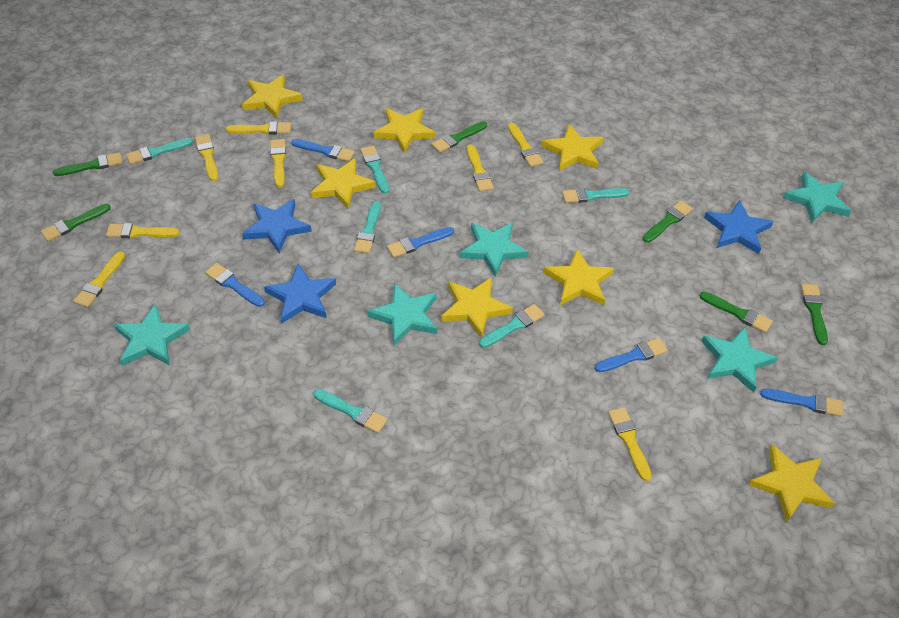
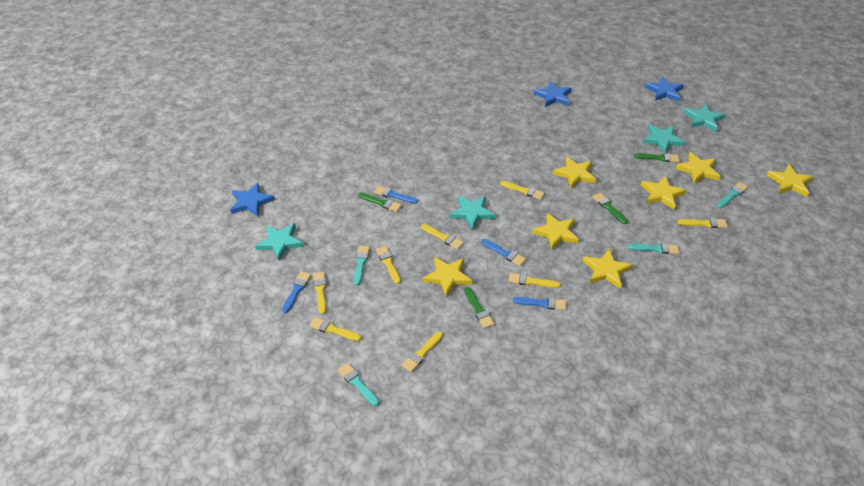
blue brush: [205,263,265,307] [291,139,355,162] [387,227,454,258] [595,338,668,372] [760,388,843,417] = 5 -> [282,271,311,313] [374,186,418,204] [481,239,526,266] [513,297,566,310] = 4
green brush: [41,204,111,242] [53,152,123,176] [431,121,487,153] [643,201,693,243] [700,291,773,333] [801,284,828,345] = 6 -> [358,193,402,212] [464,287,494,329] [592,192,628,224] [634,153,679,162] = 4
turquoise brush: [126,138,193,165] [314,389,387,433] [354,201,381,254] [360,146,389,194] [479,304,545,348] [562,188,630,203] = 6 -> [338,363,379,406] [354,246,370,285] [628,243,679,254] [717,182,748,208] = 4
turquoise star: [114,303,190,366] [367,283,437,345] [459,222,529,277] [702,327,778,393] [783,171,851,223] = 5 -> [255,223,304,261] [449,196,495,230] [642,125,685,153] [683,104,725,131] = 4

